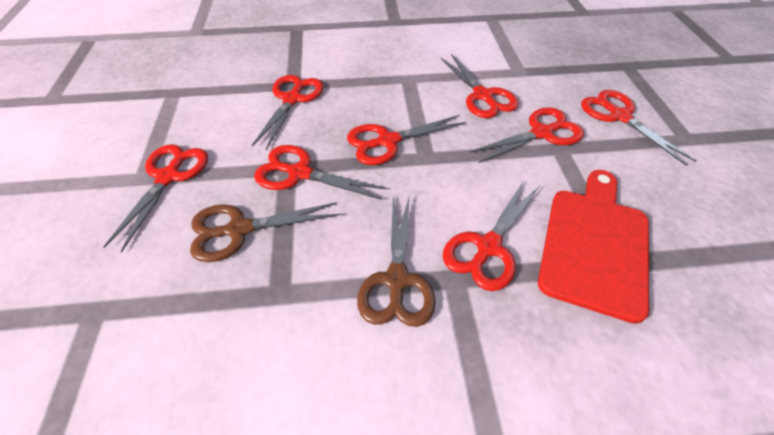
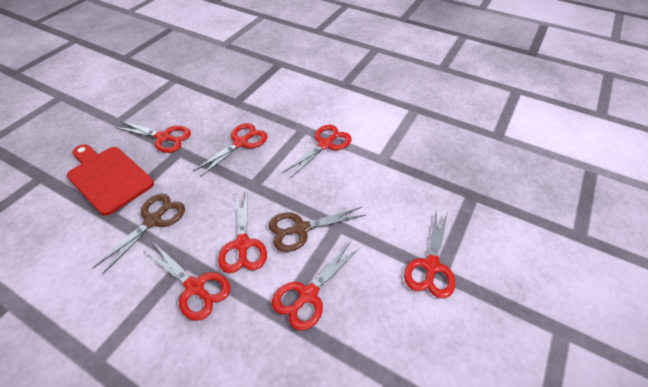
red scissors: [104,144,208,252] [252,75,324,150] [254,145,387,200] [347,115,466,165] [440,54,519,118] [442,181,539,291] [470,107,584,163] [581,90,696,166] = 8 -> [115,121,191,153] [144,243,230,321] [193,123,267,177] [218,190,267,273] [272,241,360,331] [283,125,352,178] [404,211,455,298] = 7

